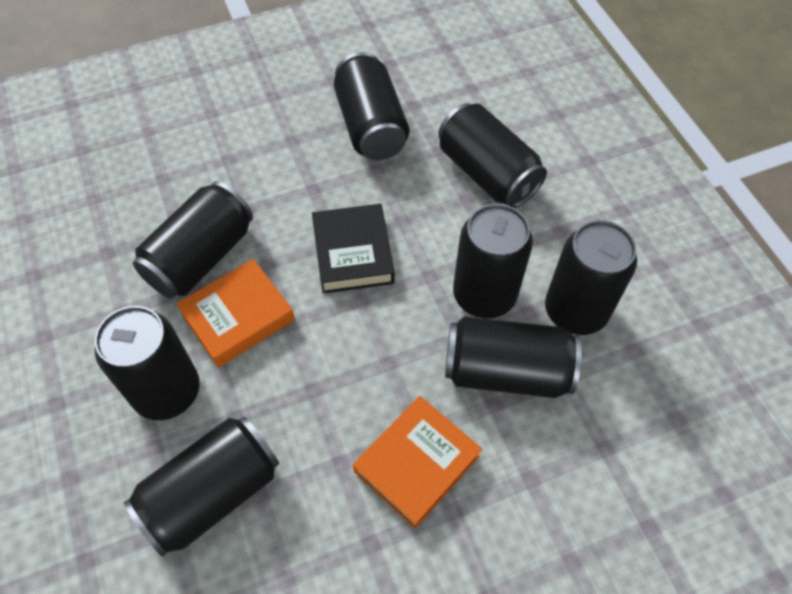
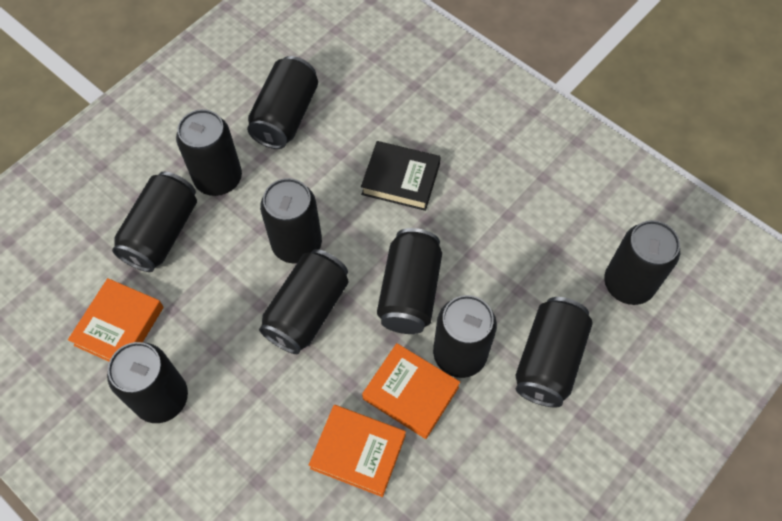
black can: [95,306,200,420] [124,417,279,557] [133,181,253,299] [334,52,409,160] [438,103,547,208] [445,316,582,398] [453,204,533,318] [545,220,637,335] = 8 -> [107,342,188,423] [112,172,197,272] [176,109,242,196] [247,56,318,149] [259,249,349,354] [260,178,322,264] [377,228,442,334] [433,295,497,378] [515,297,593,407] [604,220,680,305] = 10
orange book: [176,259,295,368] [353,396,482,529] = 2 -> [68,278,164,362] [309,405,406,497] [362,343,460,439] = 3

